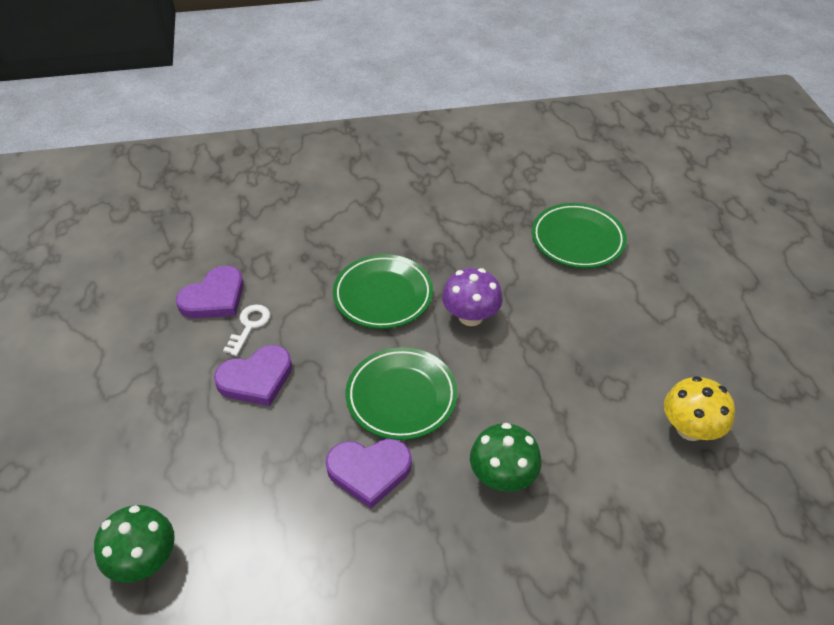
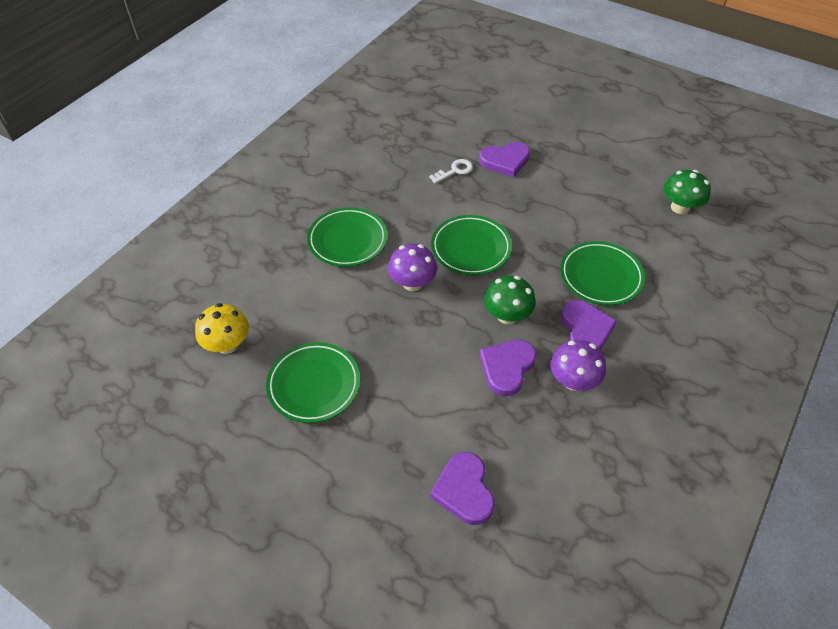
green plate: [333,254,433,329] [346,347,458,440] [532,203,627,268] = 3 -> [266,342,360,423] [307,207,387,267] [431,215,512,275] [560,241,645,306] = 4
purple heart: [176,266,244,319] [214,345,292,406] [326,439,412,509] = 3 -> [430,452,495,525] [479,142,530,178] [479,339,537,396] [561,300,617,350] = 4
purple mushroom: [442,268,503,326] = 1 -> [388,244,437,291] [551,340,606,391] = 2

